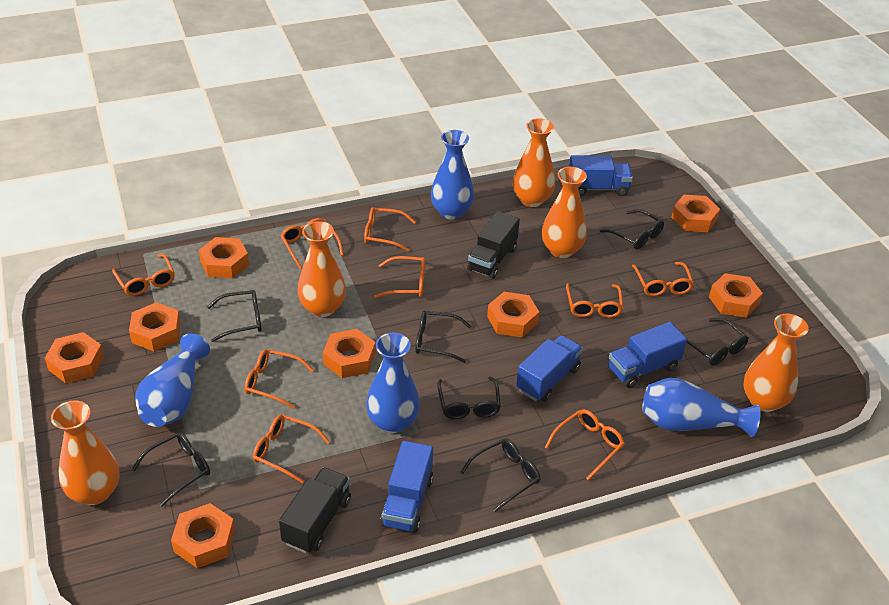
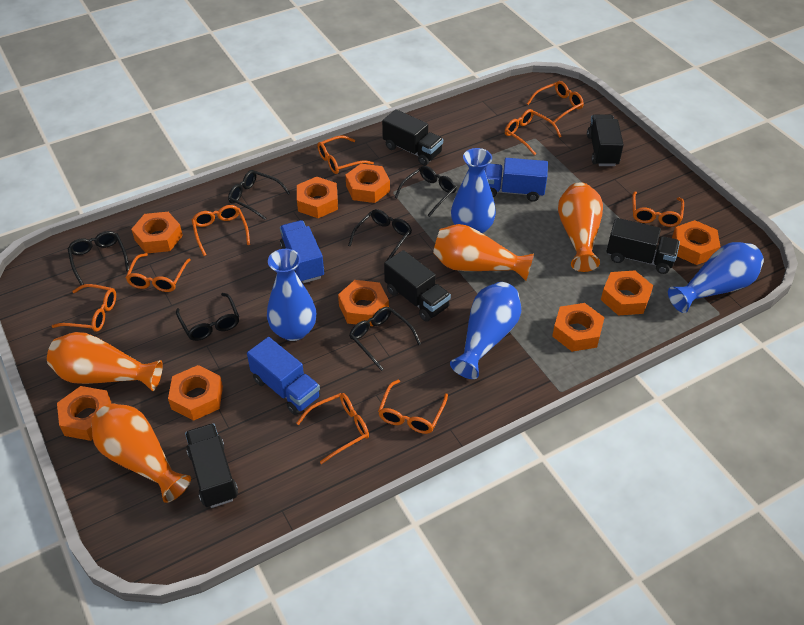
black glasses: [132,432,210,507] [207,290,261,342] [415,311,472,363] [437,376,501,419] [460,438,540,512] [600,209,664,250] [686,318,749,365] = 7 -> [68,231,129,285] [176,293,239,341] [228,170,290,220] [348,209,412,261] [349,307,421,371] [395,166,457,217] = 6
black truck: [279,467,351,553] [467,211,520,279] = 2 -> [185,423,238,508] [382,109,443,165] [384,250,451,322] [587,114,624,166] [606,218,680,274] = 5
blue truck: [380,441,433,533] [516,335,583,402] [569,155,633,196] [608,322,687,388] = 4 -> [247,337,320,415] [280,220,325,283] [485,158,548,202] = 3
orange nut: [45,332,104,383] [129,302,181,351] [171,503,235,568] [199,237,249,278] [323,329,376,378] [487,292,539,338] [671,195,720,232] [709,273,763,318] = 8 -> [57,386,111,441] [131,212,183,253] [168,365,223,421] [297,177,338,218] [338,280,389,326] [345,164,390,203] [552,303,605,352] [601,271,653,316] [672,220,721,265] = 9
orange vase: [51,400,119,505] [297,221,346,317] [513,118,555,207] [542,167,587,258] [743,314,809,412] = 5 -> [47,332,163,391] [91,403,191,503] [433,224,534,281] [558,183,603,272] = 4

